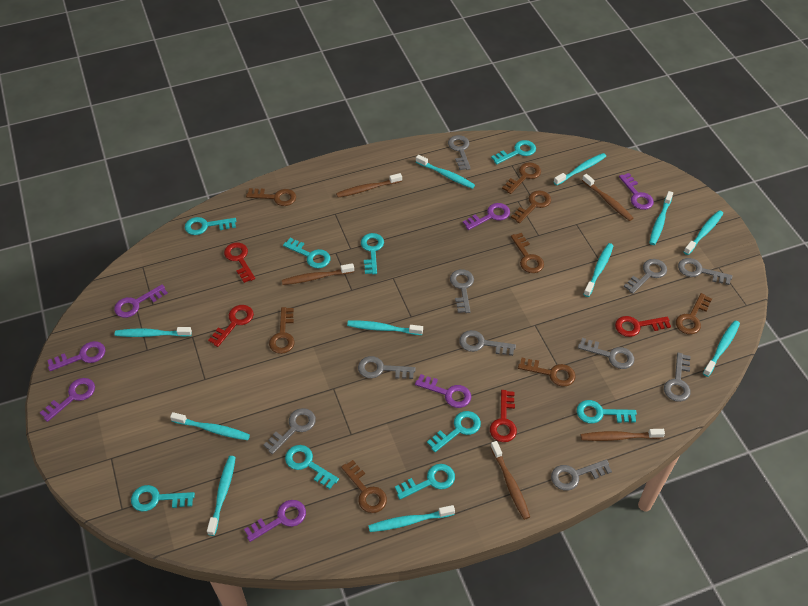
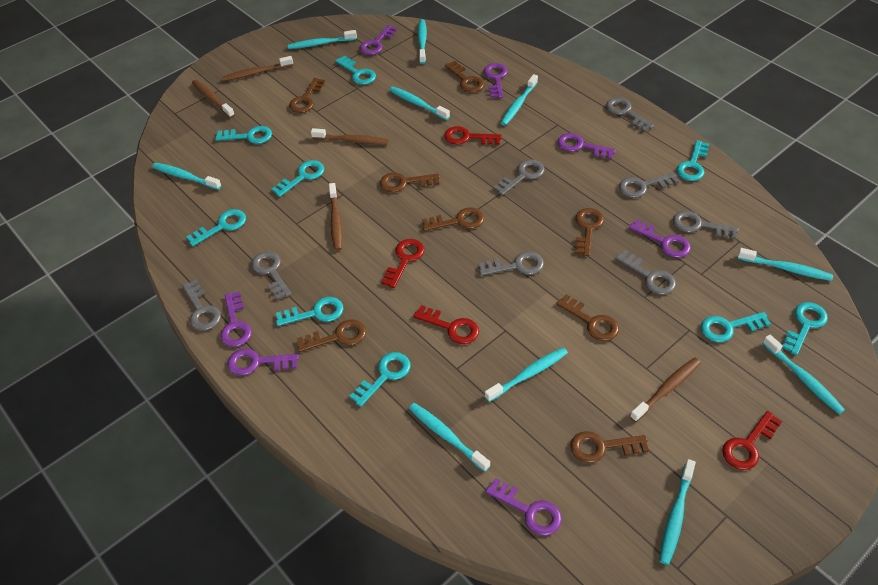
grey key: [264,408,316,454] [358,356,416,379] [448,135,471,170] [450,269,474,313] [459,330,516,356] [551,459,612,490] [578,338,634,369] [624,259,667,294] [664,353,691,402] [678,258,732,285] = 10 -> [182,279,221,331] [252,251,291,300] [478,251,544,276] [493,160,544,195] [606,97,654,132] [616,250,676,294] [619,172,679,198] [673,210,739,239] = 8
turquoise toothbrush: [115,327,192,337] [170,412,250,440] [207,456,236,536] [347,321,423,335] [368,505,455,532] [416,155,475,189] [554,153,606,186] [583,243,614,297] [649,191,673,245] [684,210,723,255] [703,321,740,377] = 11 -> [152,163,221,190] [288,30,357,49] [389,87,450,120] [409,403,490,472] [418,19,427,64] [485,347,568,402] [501,74,538,126] [659,459,696,565] [738,248,833,281] [762,334,845,414] = 10

